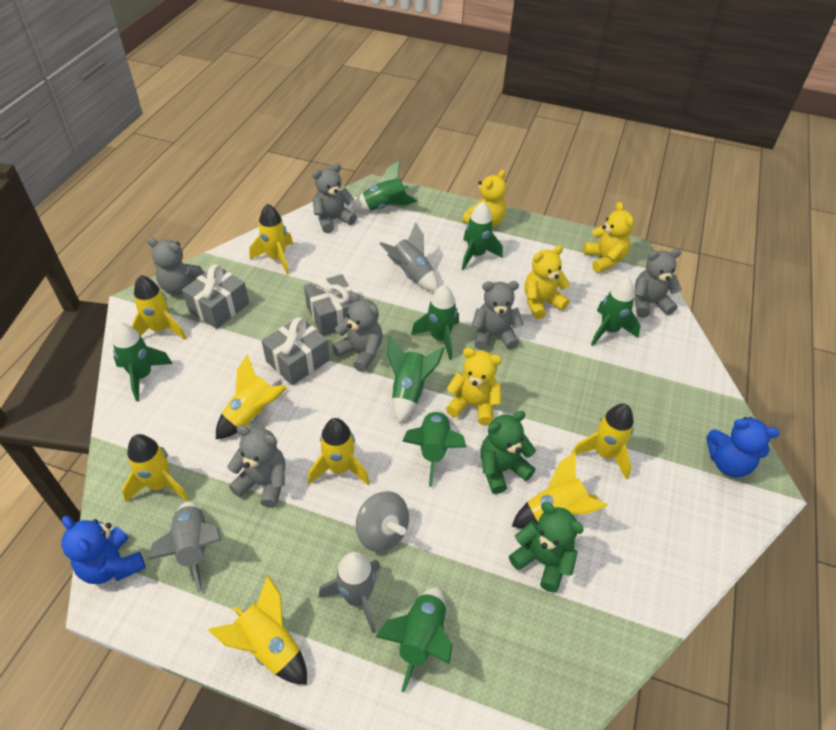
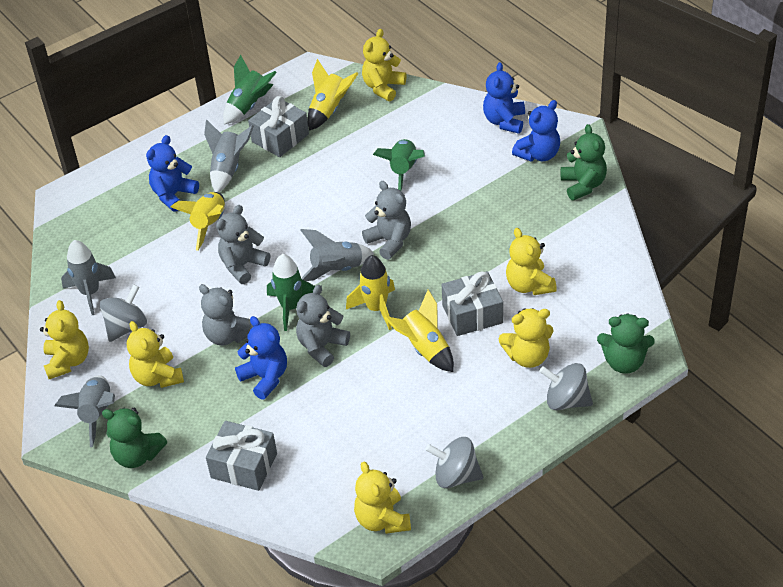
blue teddy bear: [61,516,146,584] [706,417,780,477] = 2 -> [146,135,199,212] [235,316,287,399] [483,62,525,134] [512,100,560,162] = 4
green rocket: [112,322,173,401] [351,160,418,211] [376,587,452,693] [387,337,444,423] [402,409,466,487] [411,285,459,360] [462,201,503,270] [591,278,641,346] = 8 -> [223,54,277,124] [267,254,315,331] [373,139,425,191] = 3
green teddy bear: [480,411,536,494] [509,502,584,592] = 2 -> [102,408,167,468] [561,124,607,201] [597,314,655,374] = 3
grey rocket: [148,501,222,593] [318,552,381,633] [379,222,438,292] = 3 -> [55,375,115,447] [61,240,116,315] [204,119,254,192] [301,229,374,281] = 4
grey spinning top: [356,491,409,552] = 1 -> [100,285,147,342] [425,437,483,488] [539,363,593,410] = 3
grey teddy bear: [147,238,205,295] [227,425,285,508] [312,163,357,233] [332,292,383,372] [471,281,524,350] [634,249,682,318] = 6 -> [199,284,254,346] [216,205,270,284] [296,284,350,367] [362,181,411,260] = 4
yellow rocket: [122,434,189,502] [131,275,186,340] [208,575,307,685] [216,354,287,439] [249,204,293,275] [308,418,370,485] [512,452,608,529] [571,404,634,479] = 8 -> [171,192,225,251] [307,59,359,131] [346,255,395,330] [385,289,454,372] = 4
yellow teddy bear: [446,348,502,426] [462,170,507,227] [524,245,570,319] [583,202,634,273] = 4 -> [40,300,89,379] [127,321,184,388] [354,462,411,534] [362,29,406,101] [499,308,553,368] [506,228,557,295] = 6

